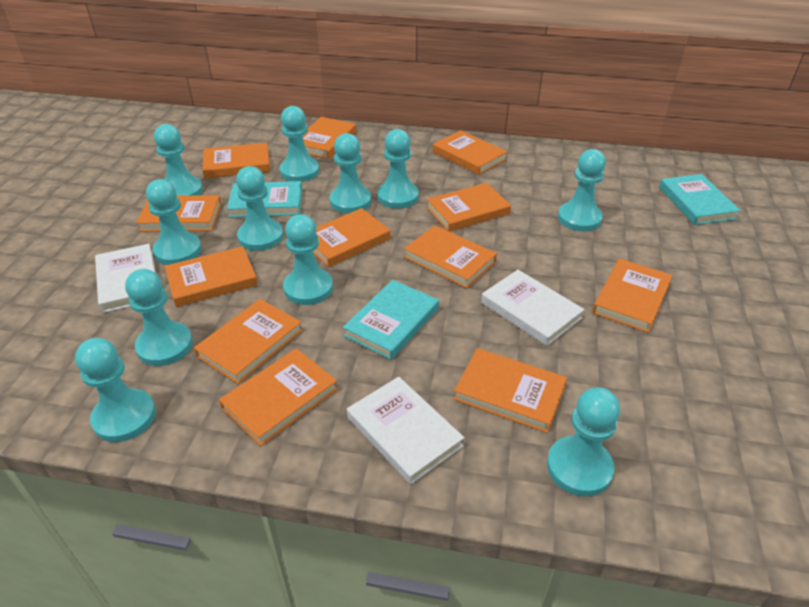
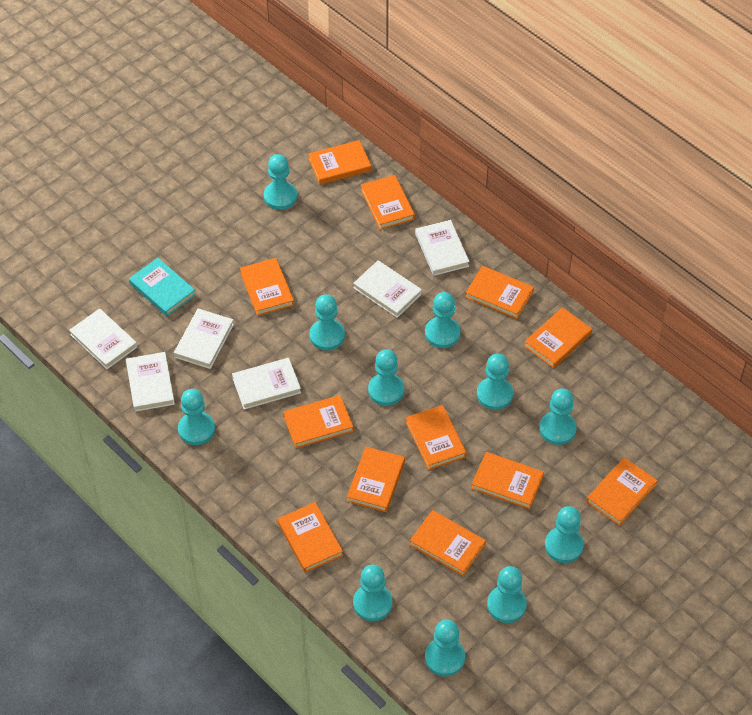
turquoise book: [227,181,302,218] [343,280,439,360] [659,174,741,225] = 3 -> [129,258,196,316] = 1
white book: [95,244,156,313] [347,377,464,484] [481,270,584,346] = 3 -> [69,308,137,369] [126,352,175,412] [174,309,234,369] [232,358,301,410] [353,260,422,318] [415,220,470,276] = 6

